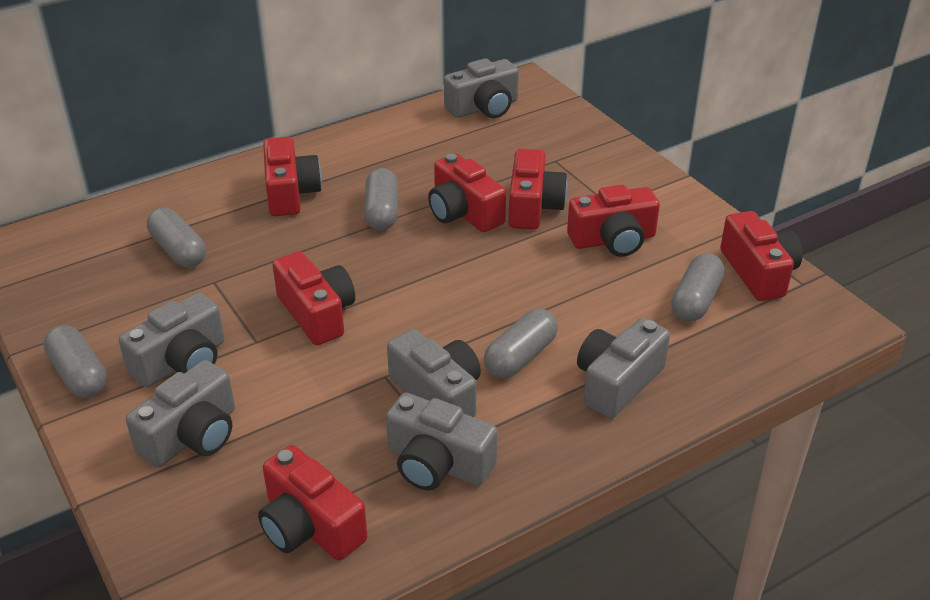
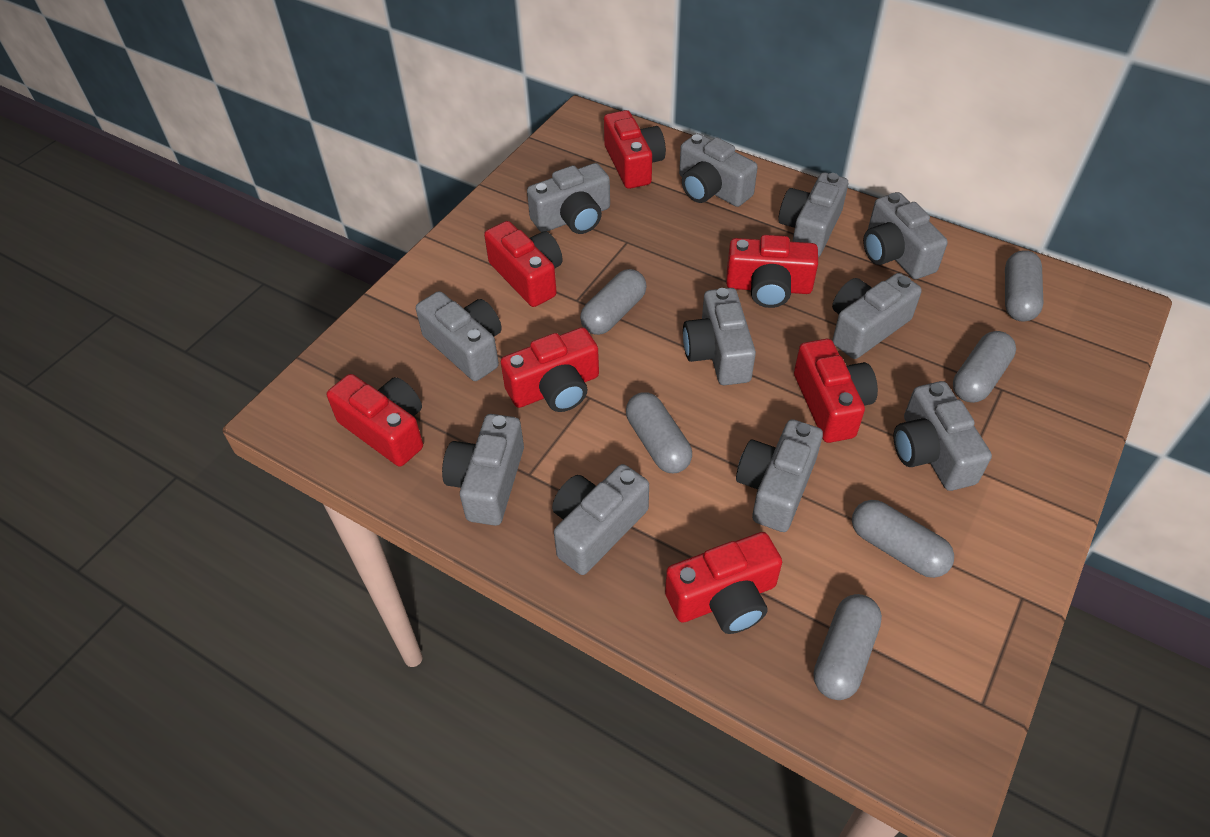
grey camera: [119,293,225,387] [126,360,235,467] [386,393,498,490] [387,329,481,417] [444,58,519,118] [577,318,670,419] = 6 -> [416,291,502,381] [442,414,524,526] [527,163,610,234] [552,464,649,575] [679,133,758,207] [683,288,756,385] [736,419,823,532] [778,173,848,257] [832,273,922,359] [863,192,948,279] [893,381,992,491] = 11
grey capsule: [43,325,107,398] [147,208,206,267] [364,168,398,230] [484,309,558,378] [671,253,725,322] = 5 -> [580,269,647,335] [626,392,692,473] [814,594,882,700] [852,500,954,578] [953,331,1016,403] [1005,250,1043,321] = 6

